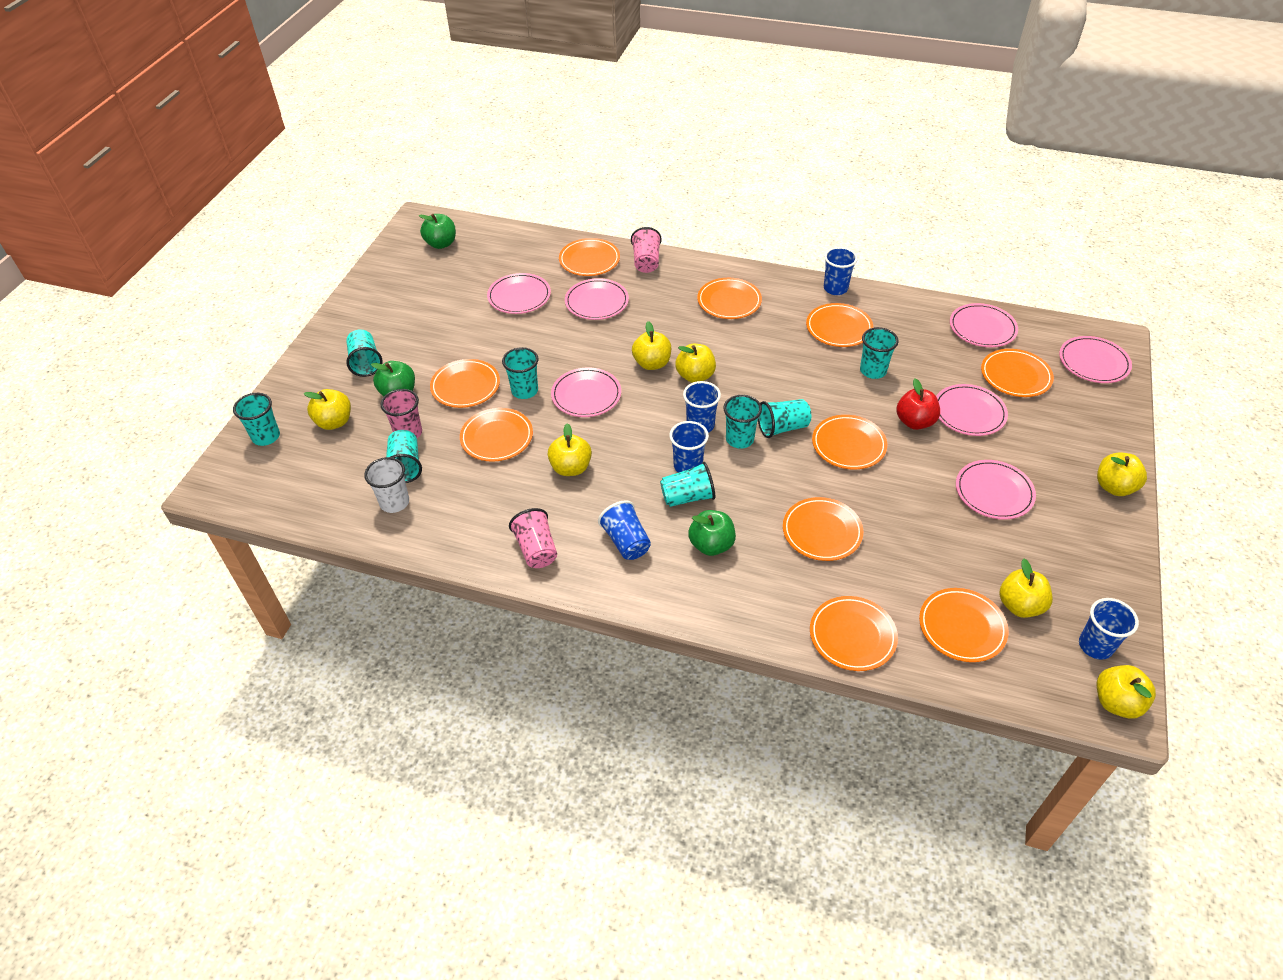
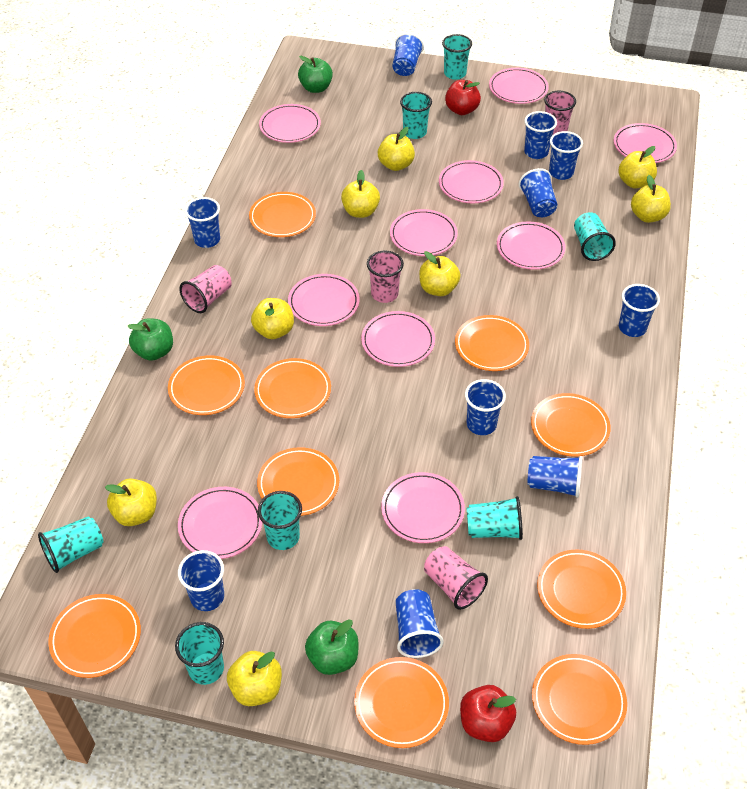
blue cup: [598,500,651,560] [669,421,709,473] [683,381,721,433] [824,247,858,295] [1079,598,1139,660] = 5 -> [178,550,224,611] [185,197,220,248] [392,33,424,76] [396,589,444,658] [465,379,506,435] [519,168,558,217] [524,111,557,159] [527,456,583,498] [549,131,583,180] [619,284,660,337] = 10
pink cup: [380,389,422,438] [509,508,557,568] [631,227,662,273] = 3 -> [179,265,232,313] [367,250,404,303] [424,546,488,610] [544,91,576,134] = 4
pink plate: [487,273,551,314] [551,367,621,417] [565,278,629,320] [936,384,1008,436] [950,303,1018,347] [956,460,1036,520] [1059,336,1132,383] = 7 -> [178,487,262,559] [259,104,321,143] [288,274,360,326] [361,311,435,367] [381,472,465,543] [390,209,458,256] [439,160,504,203] [489,68,549,104] [497,222,566,270] [614,123,677,163] = 10
red apple: [896,378,940,430] = 1 -> [445,80,481,115] [460,685,516,742] = 2
turquoise cup: [233,393,280,446] [346,330,383,377] [386,430,422,483] [502,347,539,399] [660,462,715,507] [723,395,762,449] [758,399,811,438] [860,327,899,379] = 8 -> [38,516,104,573] [175,622,224,685] [258,491,302,550] [400,92,432,139] [442,34,472,80] [467,496,523,540] [574,212,616,261] = 7
white cup: [364,457,409,513] = 1 -> none = 0
yellow apple: [304,389,351,430] [548,423,592,476] [632,321,671,370] [675,344,716,383] [1000,559,1053,618] [1097,452,1147,496] [1097,665,1156,719] = 7 -> [105,478,157,526] [227,651,282,706] [251,298,294,339] [341,170,380,218] [378,127,415,171] [419,251,460,296] [618,146,657,189] [631,175,671,223] = 8

